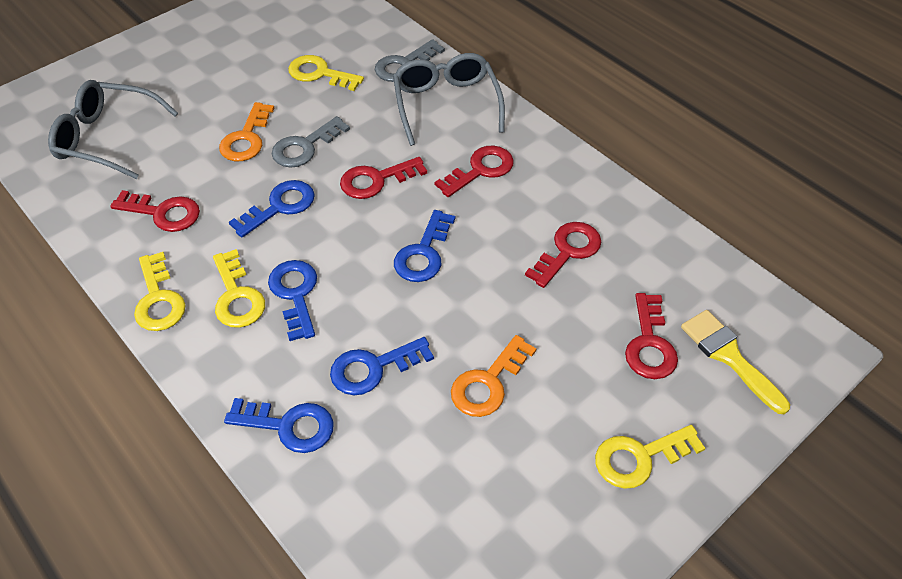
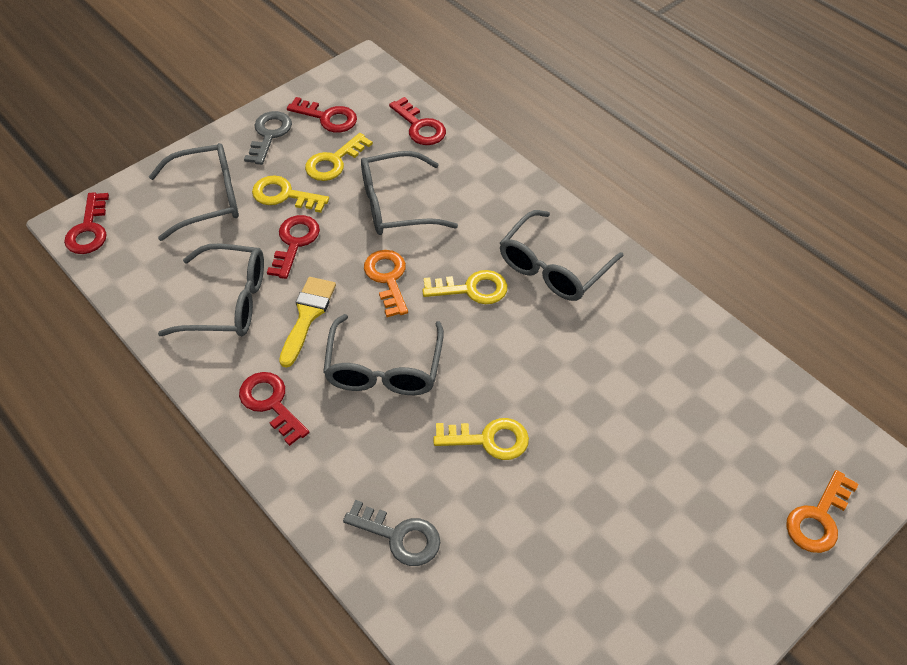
blue key: [224,398,334,453] [229,180,315,238] [268,260,317,341] [330,337,434,395] [394,210,455,282] = 5 -> none = 0
grey glasses: [48,80,178,179] [393,53,505,146] = 2 -> [149,143,239,241] [158,244,264,336] [323,314,444,395] [361,151,458,235] [500,210,623,301] = 5

